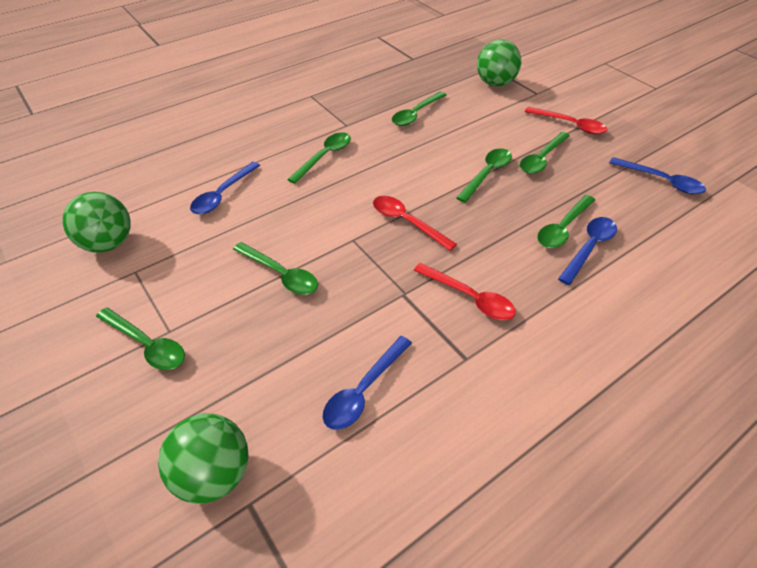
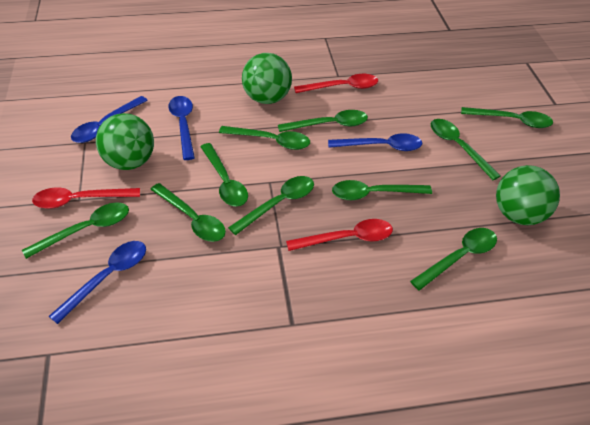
green spoon: [96,307,185,370] [233,242,318,295] [287,132,351,184] [392,92,446,126] [456,149,512,203] [520,132,570,174] [537,195,595,248] = 7 -> [22,203,129,259] [150,183,226,242] [200,143,248,207] [219,126,310,150] [228,176,314,235] [278,110,368,132] [332,180,432,200] [410,228,497,290] [431,119,501,180] [461,107,553,128] = 10

